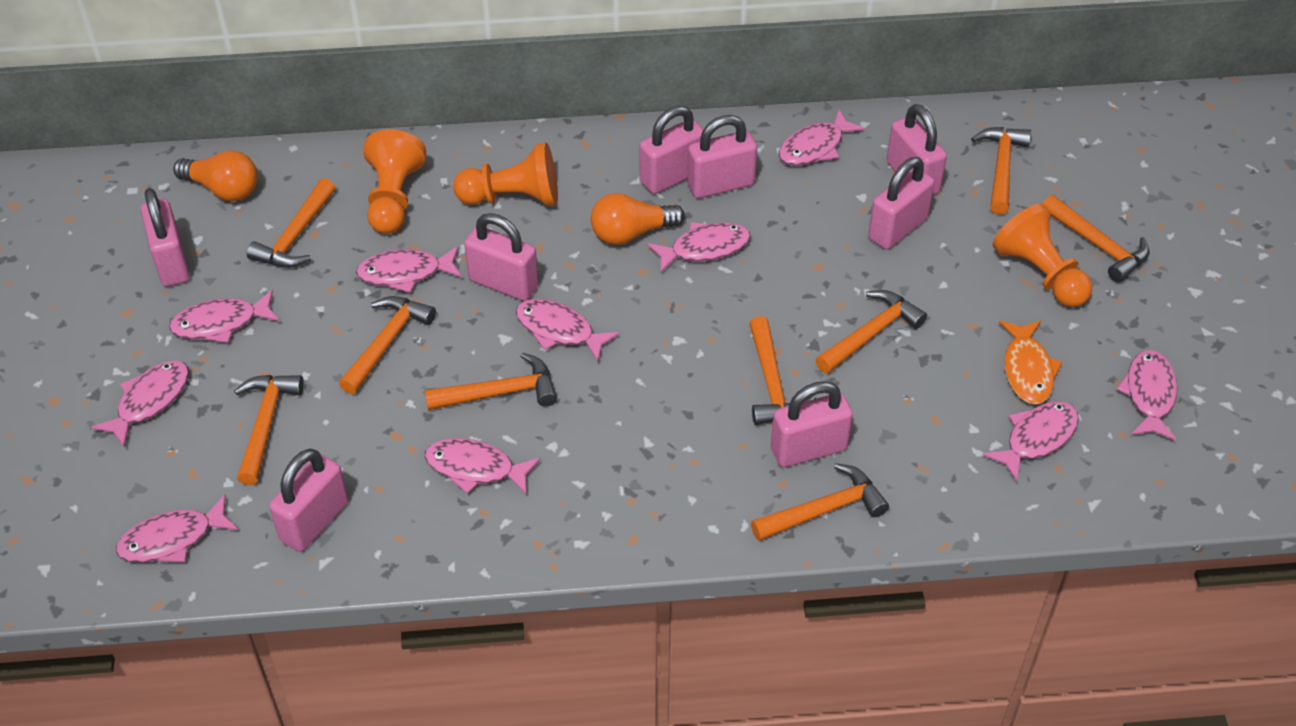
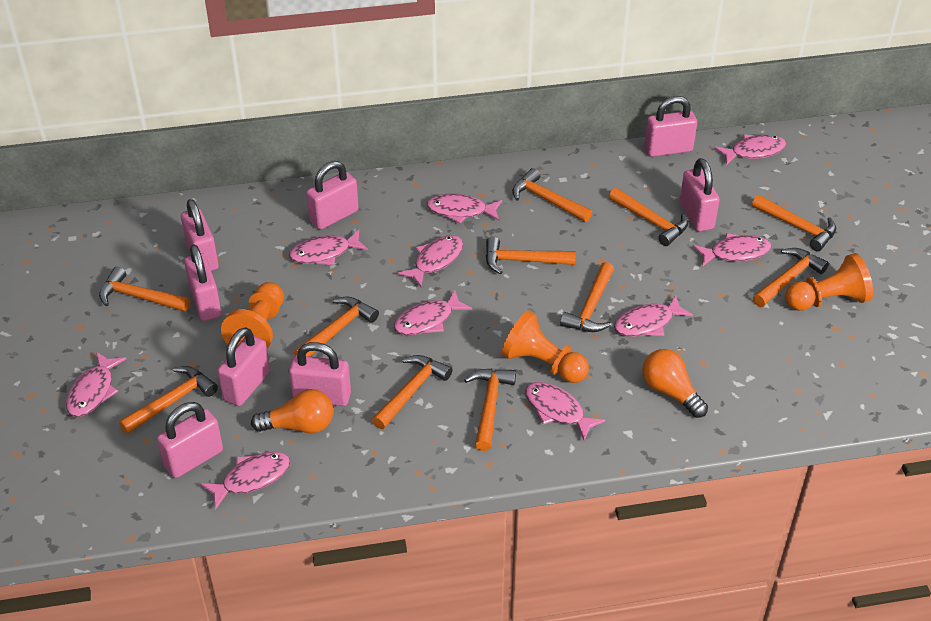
orange fish: [999,321,1062,405] = 1 -> none = 0
orange hammer: [234,375,304,485] [247,178,336,268] [339,296,436,394] [425,352,557,410] [749,316,816,425] [751,463,889,541] [815,290,927,374] [971,127,1031,215] [1043,195,1149,283] = 9 -> [99,267,190,312] [119,366,218,434] [294,296,379,357] [372,355,453,429] [464,369,516,451] [486,236,575,274] [512,168,592,222] [560,262,614,332] [609,188,688,246] [752,195,836,251] [753,248,829,307] = 11

